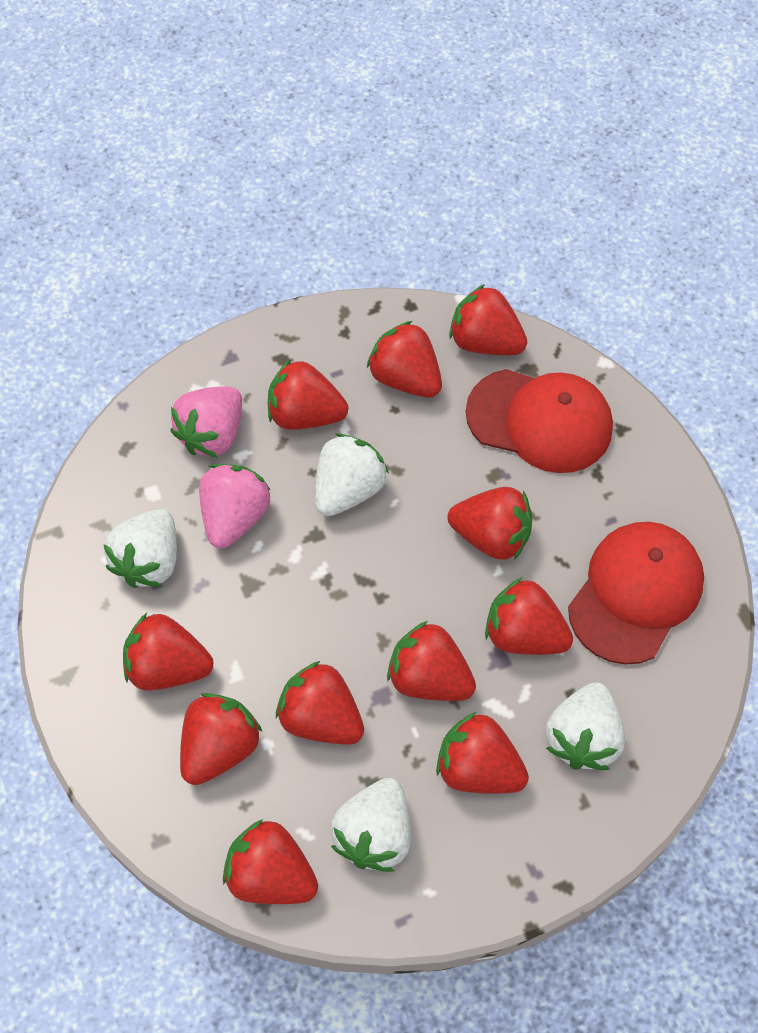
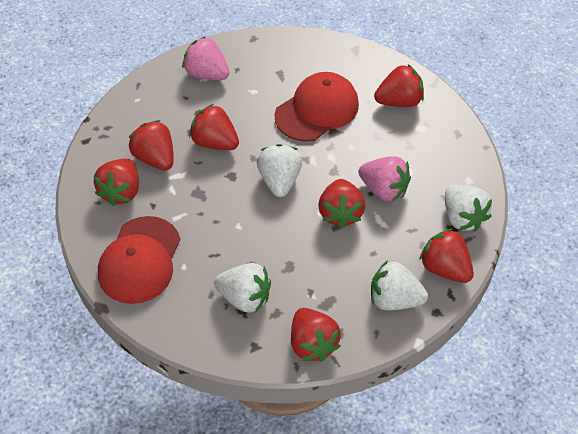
red strawberry: [123,613,214,690] [180,693,262,785] [223,819,318,904] [268,359,349,430] [276,661,364,745] [367,321,442,398] [387,621,476,701] [436,712,529,794] [448,487,532,560] [449,284,527,355] [485,577,573,655] = 11 -> [94,159,139,206] [129,120,174,170] [189,104,239,150] [291,308,341,362] [318,179,365,229] [374,64,424,107] [419,228,474,283] = 7

